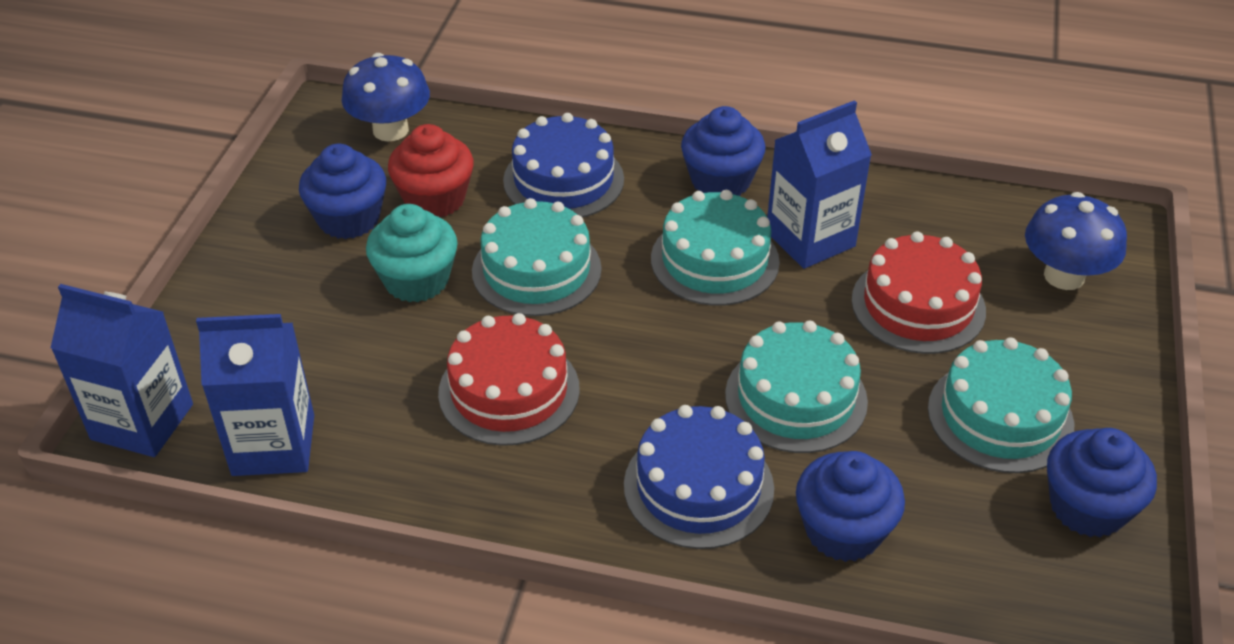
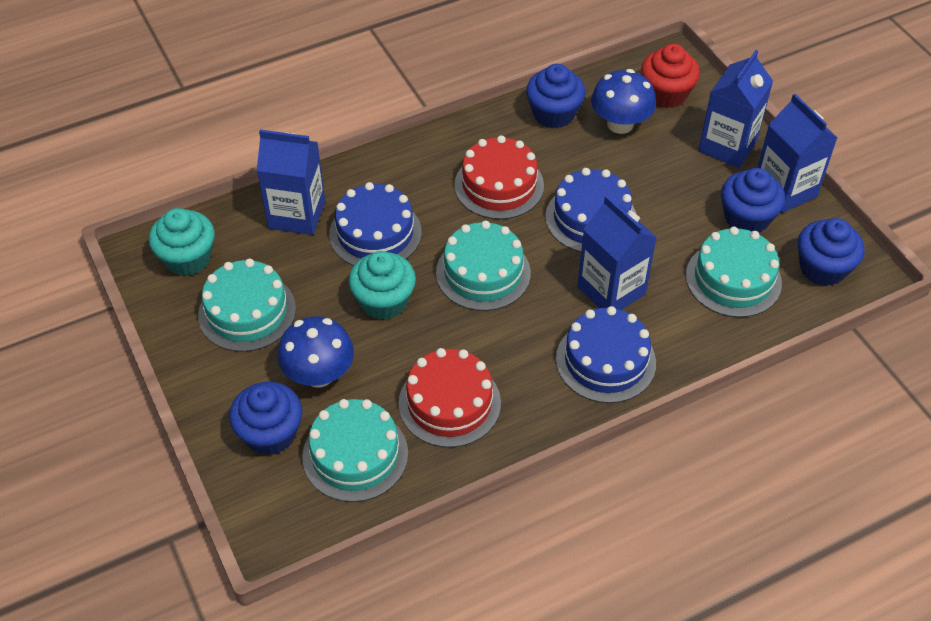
blue cake: [503,113,624,218] [624,405,774,549] = 2 -> [329,182,422,266] [545,168,636,252] [556,306,656,403] = 3
blue carton: [51,284,193,457] [196,314,314,476] [767,100,872,269] = 3 -> [257,130,325,235] [577,195,657,310] [698,50,773,168] [757,94,837,213] = 4
turquoise cupcake: [366,204,458,302] = 1 -> [149,208,215,276] [349,251,416,320] = 2

